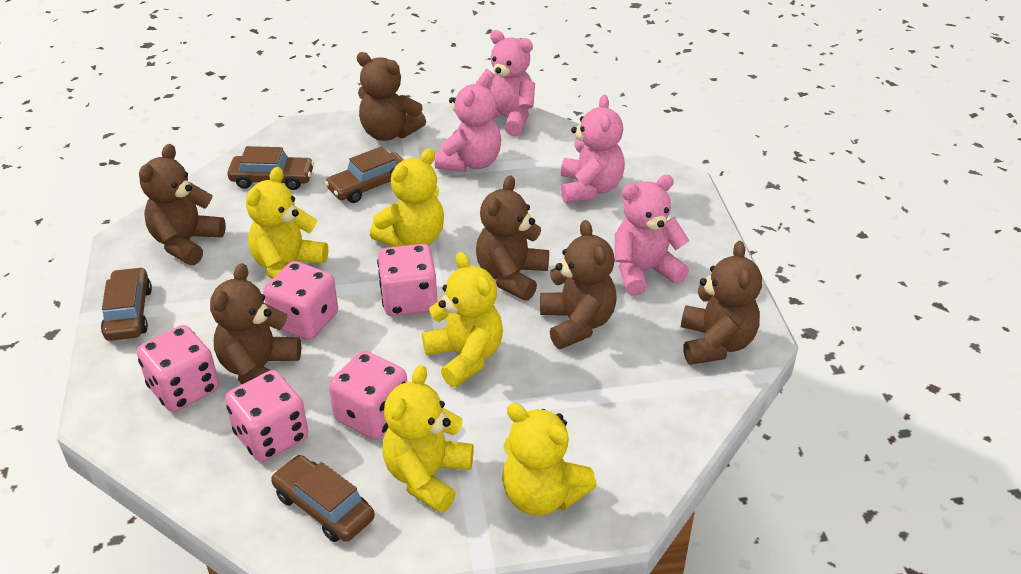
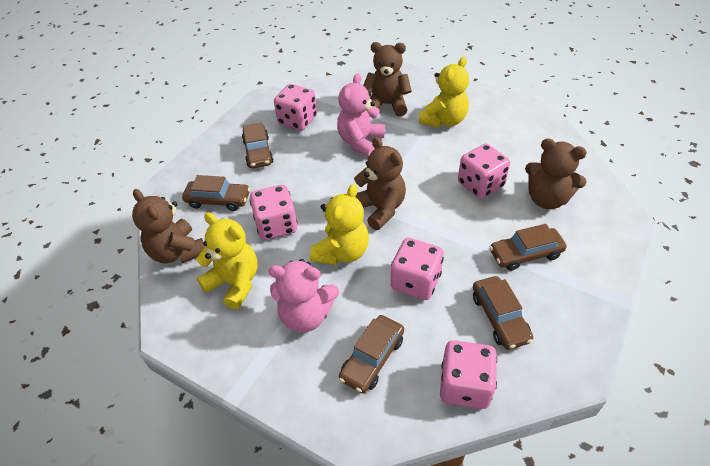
brown car: [101,267,152,341] [227,146,314,190] [271,455,375,542] [325,146,404,203] = 4 -> [182,175,250,211] [242,122,274,168] [339,315,404,393] [473,276,533,350] [490,224,567,271] = 5
brown teddy bear: [139,144,226,265] [210,263,301,384] [357,52,426,141] [476,175,549,301] [540,220,617,349] [681,241,762,365] = 6 -> [132,189,205,263] [354,137,406,230] [363,42,412,116] [525,138,587,209] = 4
pink teddy bear: [435,73,501,172] [475,30,535,136] [561,95,625,203] [615,175,689,296] = 4 -> [268,259,339,333] [337,73,385,157] = 2
yellow teddy bear: [246,167,328,279] [370,149,444,247] [382,365,474,513] [422,252,503,387] [502,403,597,516] = 5 -> [196,212,258,310] [310,184,369,265] [419,57,469,128] = 3

